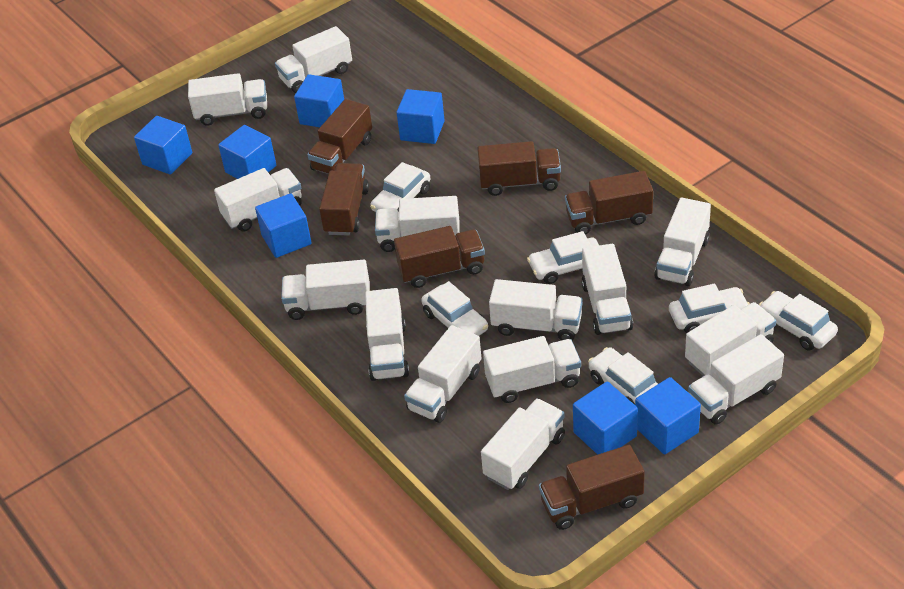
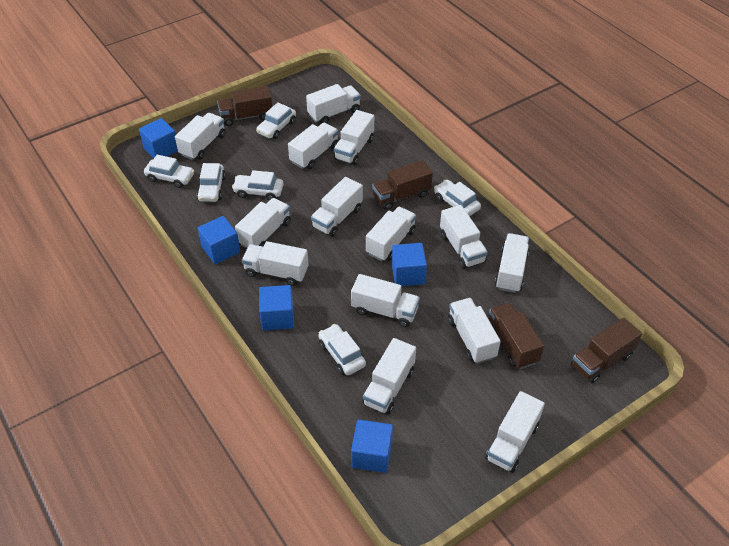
blue cube: [134,116,192,175] [218,125,276,179] [255,193,312,258] [294,74,344,127] [397,89,445,144] [573,382,638,455] [635,377,701,455] = 7 -> [139,118,178,158] [198,216,240,264] [259,285,294,330] [351,419,393,473] [392,243,427,286] = 5
brown truck: [307,99,372,174] [319,163,369,236] [394,226,485,288] [477,141,561,196] [539,445,645,530] [565,171,653,235] = 6 -> [217,86,272,126] [372,160,433,210] [489,303,544,369] [571,318,642,383] = 4

